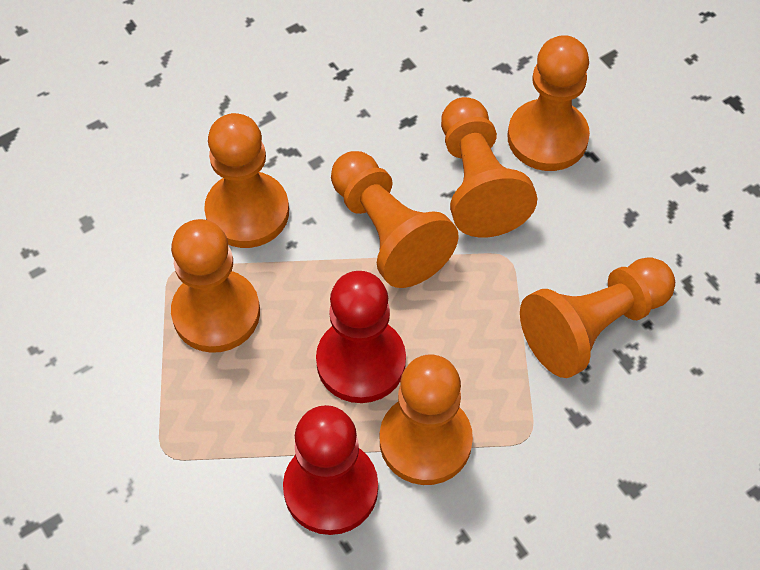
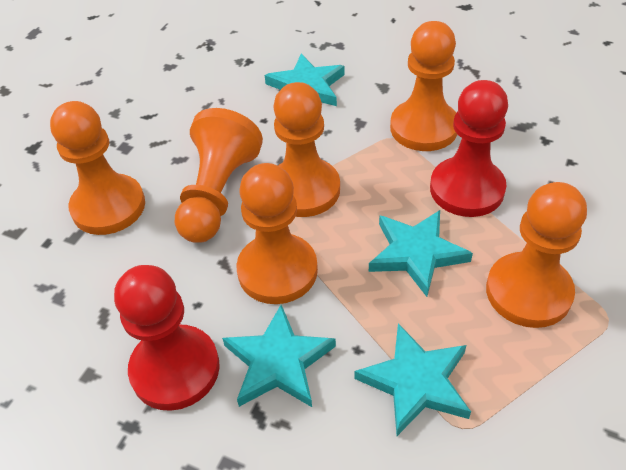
orange pawn: [171,219,260,353] [204,113,289,248] [331,151,458,288] [380,354,473,485] [441,97,537,238] [507,35,590,171] [520,257,675,378] = 7 -> [50,101,145,235] [175,108,263,243] [236,163,318,304] [273,82,340,217] [390,21,457,151] [486,182,587,328] = 6
turquoise star: none = 0 -> [222,305,336,407] [265,54,345,106] [354,323,471,436] [369,210,473,297] = 4

